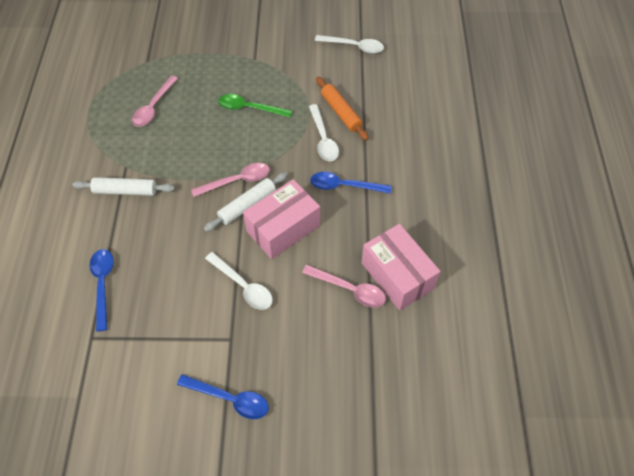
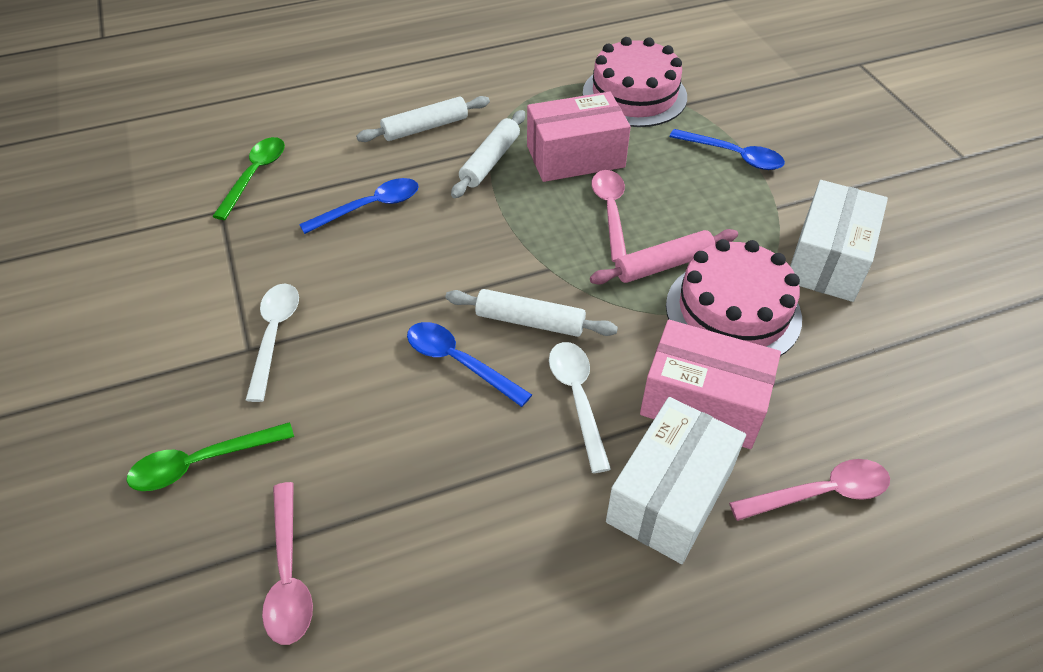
green spoon: [218,94,292,117] = 1 -> [127,422,294,491] [212,137,285,220] = 2
orange rolling pin: [316,77,368,140] = 1 -> none = 0
pink cake: none = 0 -> [583,37,687,127] [666,239,802,356] = 2
pink rolling pin: none = 0 -> [590,229,738,285] = 1
white box: none = 0 -> [606,397,746,564] [790,180,888,302] = 2
white rolling pin: [72,177,175,196] [204,172,288,232] = 2 -> [356,96,490,142] [445,289,618,337] [451,110,525,198] = 3
white spoon: [205,252,273,310] [309,104,339,161] [315,35,384,53] = 3 -> [246,284,299,402] [549,342,611,473] = 2

